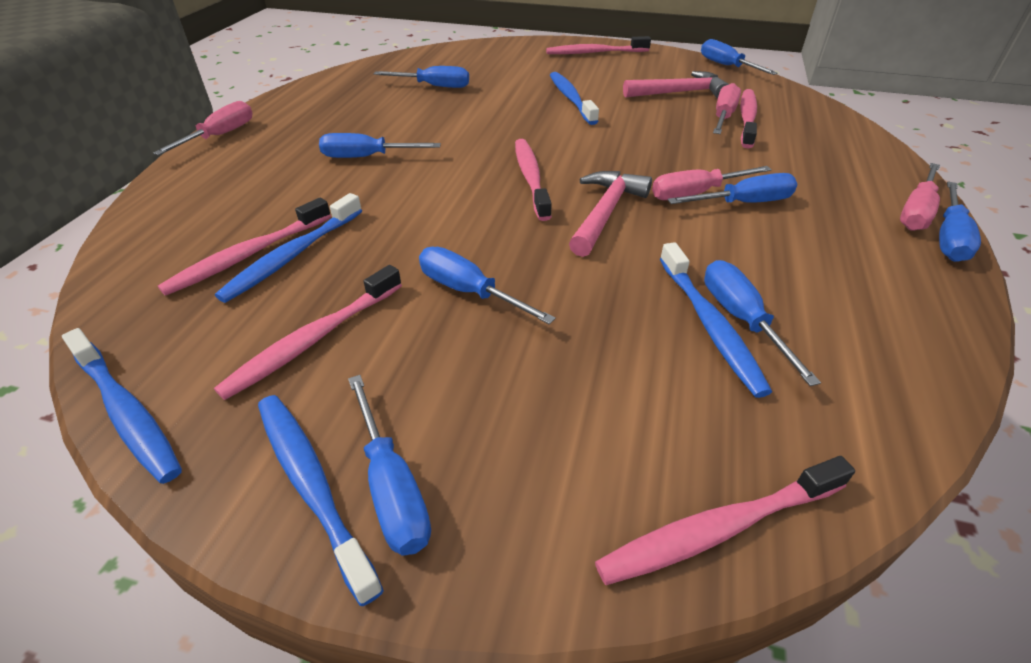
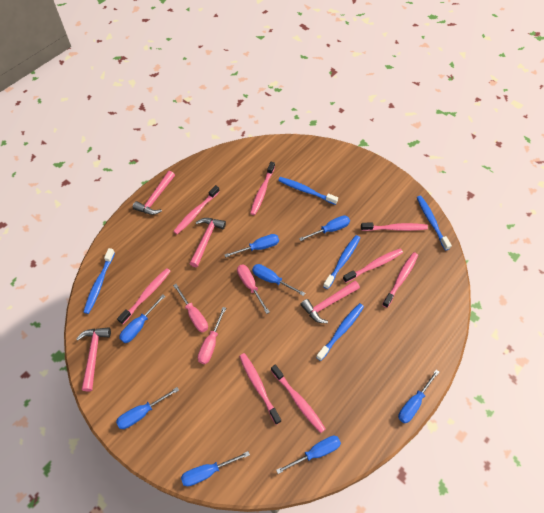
pink hammer: [569,171,652,257] [623,71,729,98] = 2 -> [76,327,111,391] [133,171,175,215] [189,218,226,267] [300,281,360,323] = 4
pink screwdriver: [153,101,253,155] [652,166,772,200] [713,83,741,134] [900,163,940,231] = 4 -> [173,284,208,332] [198,307,226,364] [237,264,270,314] = 3
pink toothbrush: [158,198,331,296] [214,265,402,400] [515,139,552,221] [546,36,651,54] [595,456,855,585] [740,89,757,148] = 6 -> [117,268,171,324] [173,185,220,234] [239,353,282,425] [250,162,275,215] [271,365,326,433] [343,249,403,283] [361,223,428,231] [382,252,418,308] = 8

